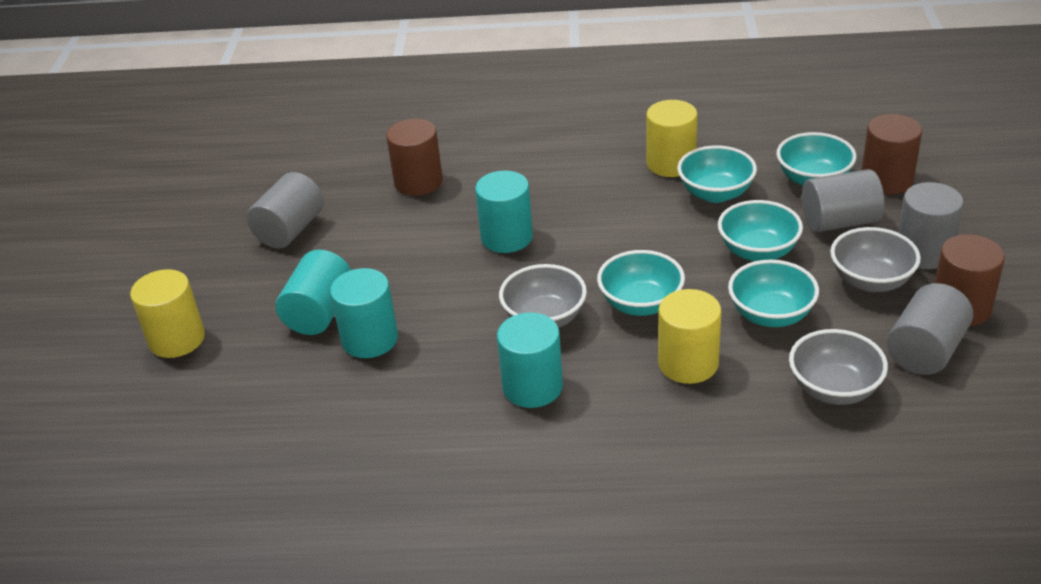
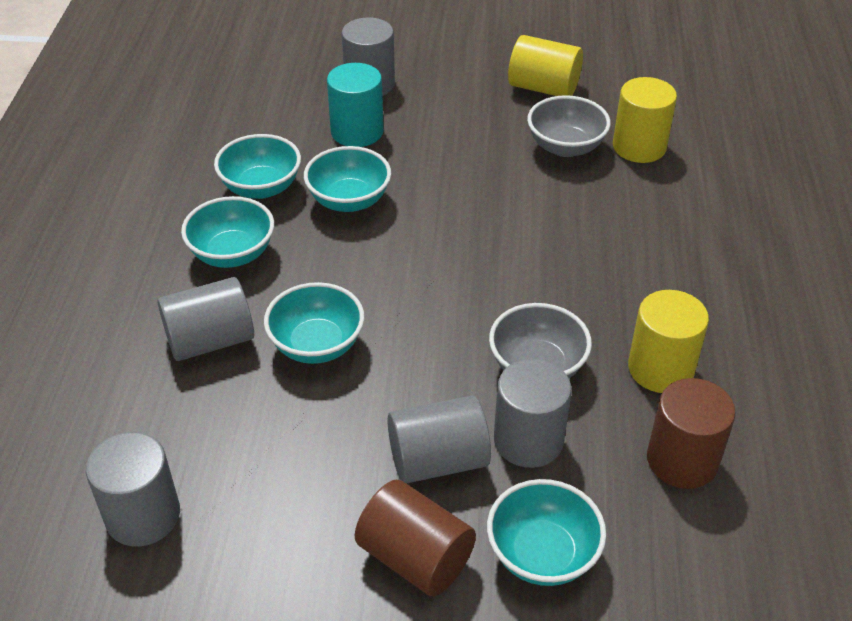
brown cylinder: [386,119,443,196] [862,114,922,194] [935,234,1005,326] = 3 -> [355,480,476,597] [647,378,736,489] = 2
grey bowl: [499,264,587,328] [789,329,888,405] [830,227,921,292] = 3 -> [489,303,592,378] [527,95,611,157] = 2
grey cylinder: [247,172,324,249] [802,169,885,232] [887,283,973,375] [898,182,964,269] = 4 -> [86,432,180,547] [158,277,254,361] [342,18,395,96] [387,396,491,484] [494,359,572,468] = 5
turquoise cylinder: [276,250,351,335] [330,268,398,358] [475,170,533,253] [497,312,563,408] = 4 -> [327,63,384,147] = 1

